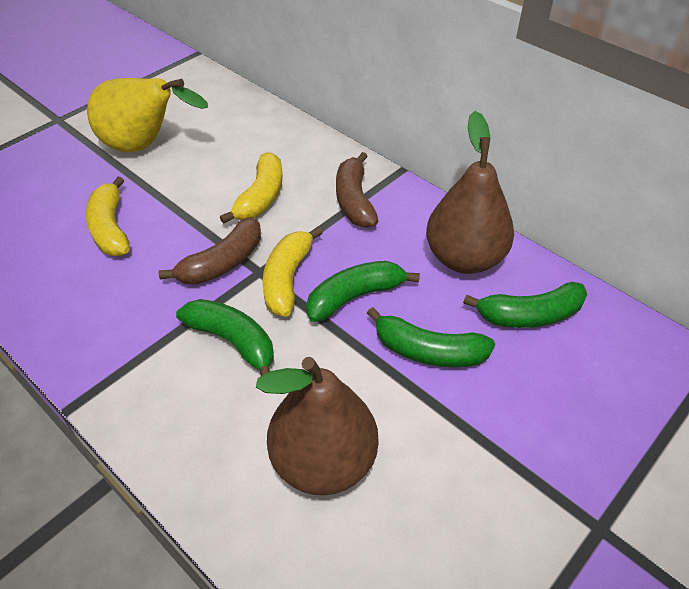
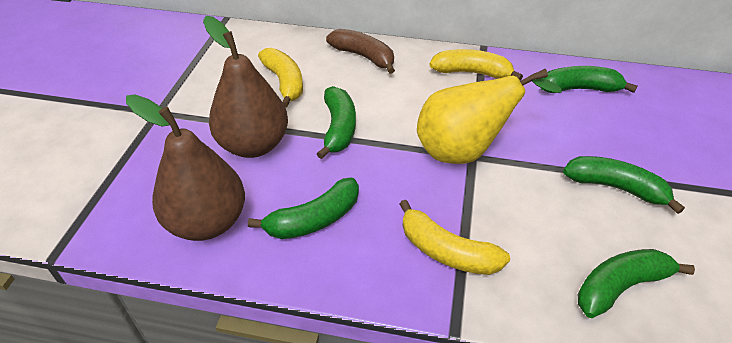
brown banana: [159,217,261,285] [336,152,378,228] = 2 -> [326,29,395,74] = 1
green banana: [176,299,274,376] [306,261,420,322] [367,307,495,367] [463,282,587,328] = 4 -> [248,178,359,239] [317,86,356,159] [541,66,637,93] [563,156,685,214] [578,249,695,318] = 5

